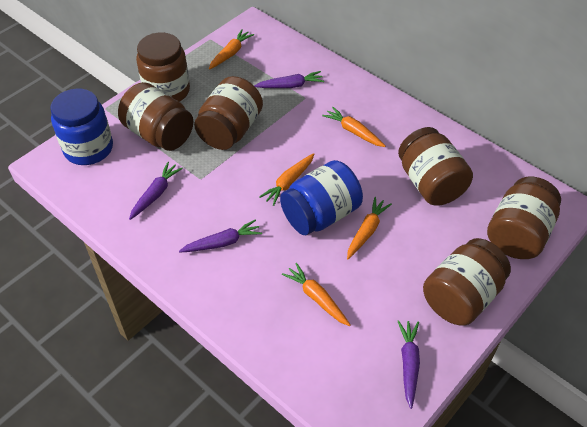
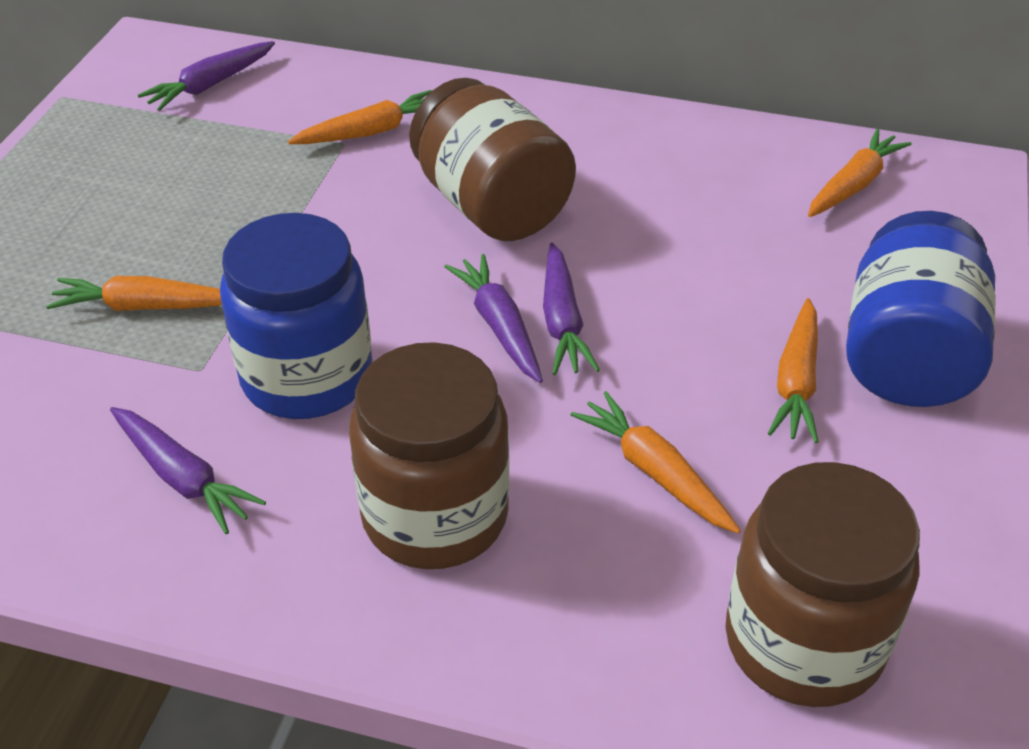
brown jar: [118,82,193,151] [136,32,190,102] [194,76,263,150] [398,127,473,205] [423,238,511,326] [487,177,561,259] = 6 -> [349,342,509,569] [409,78,576,241] [725,462,920,707] = 3

